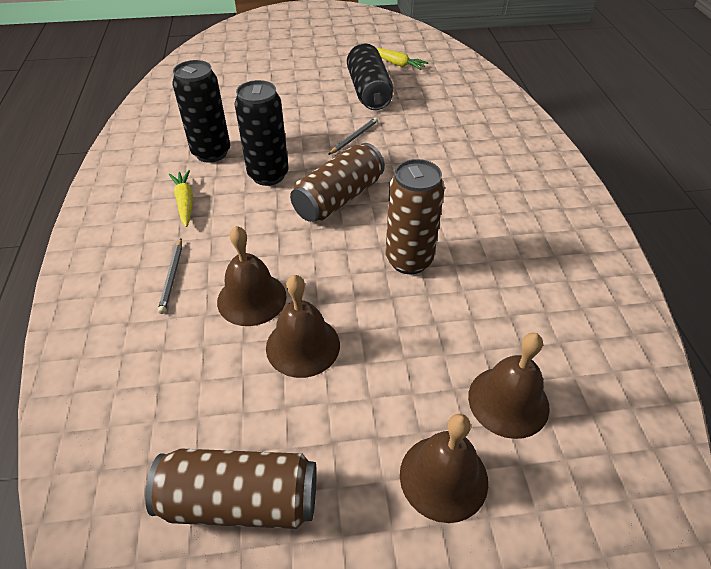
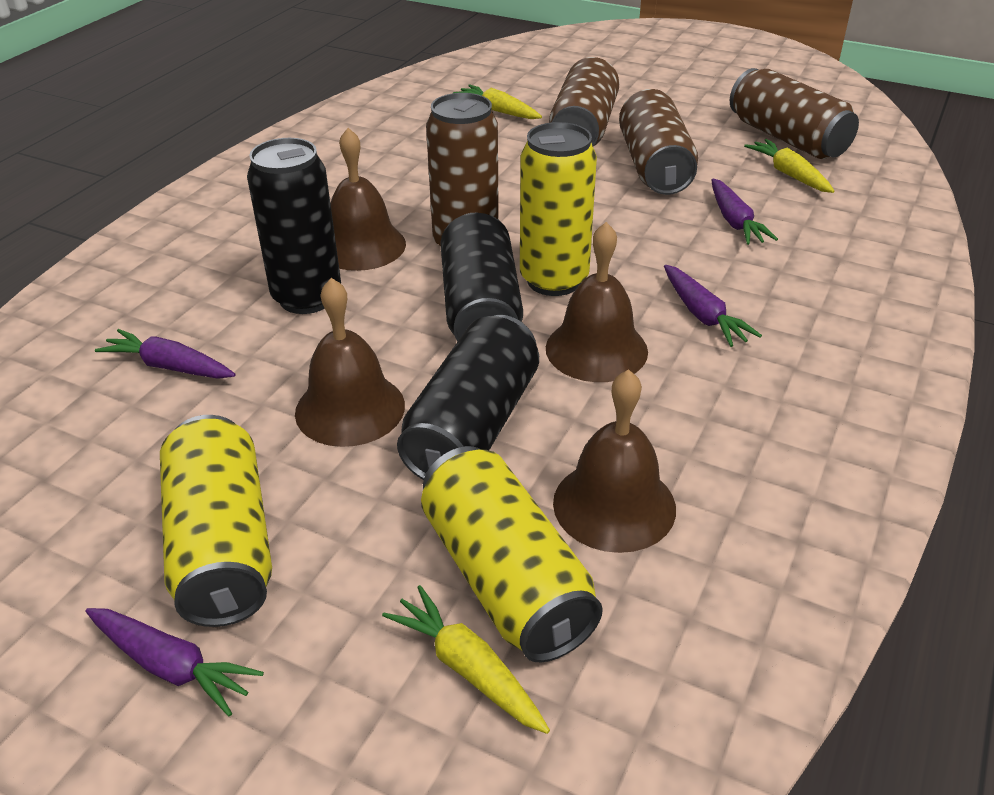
brown can: [145,449,317,529] [290,143,385,222] [386,159,445,274] = 3 -> [426,93,499,247] [549,57,619,146] [619,89,698,195] [730,68,859,159] = 4
grey pencil: [158,239,182,314] [328,117,378,155] = 2 -> none = 0
purple carrot: none = 0 -> [86,608,264,717] [95,329,236,379] [664,265,762,347] [711,179,778,245] = 4
yellow can: none = 0 -> [160,415,272,627] [421,446,603,662] [520,122,597,296] = 3
yellow carrot: [169,170,193,227] [376,48,429,70] = 2 -> [382,585,550,734] [453,84,542,119] [744,139,835,193] = 3

